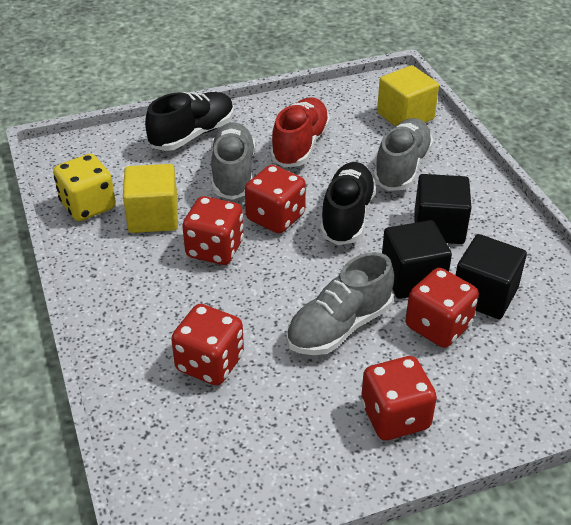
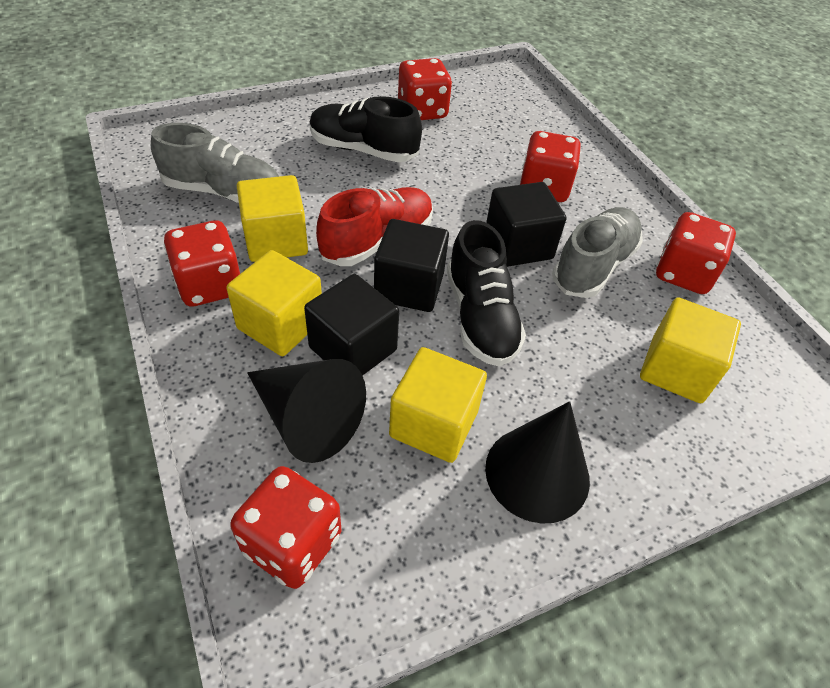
black cone: none = 0 -> [247,359,366,463] [485,401,590,524] = 2
grey shoe: [211,122,255,200] [286,252,394,355] [373,118,433,191] = 3 -> [151,123,279,203] [552,207,643,298] = 2
yellow cube: [123,164,178,233] [377,65,439,127] = 2 -> [226,250,322,356] [237,175,308,262] [389,347,487,463] [640,297,741,403] = 4
yellow dice: [53,154,116,221] = 1 -> none = 0

